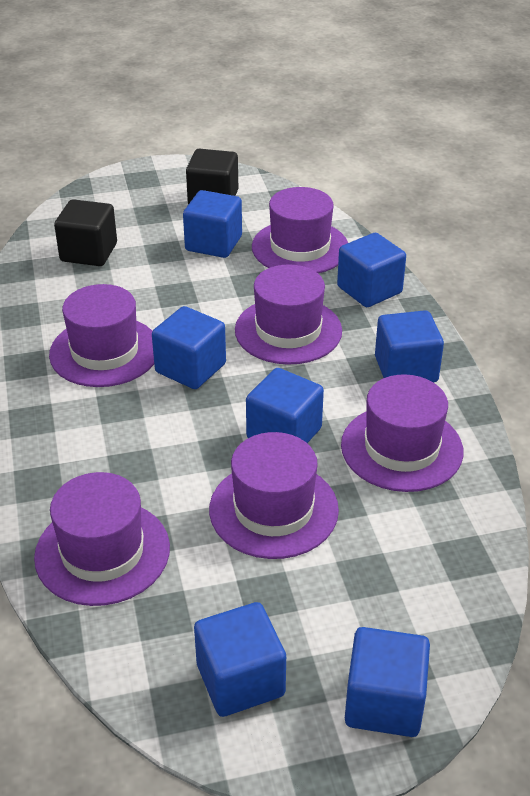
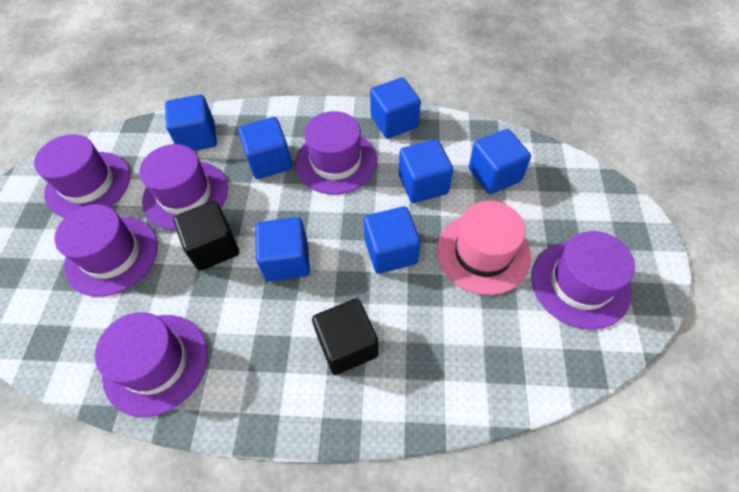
pink hat: none = 0 -> [437,201,531,295] = 1

